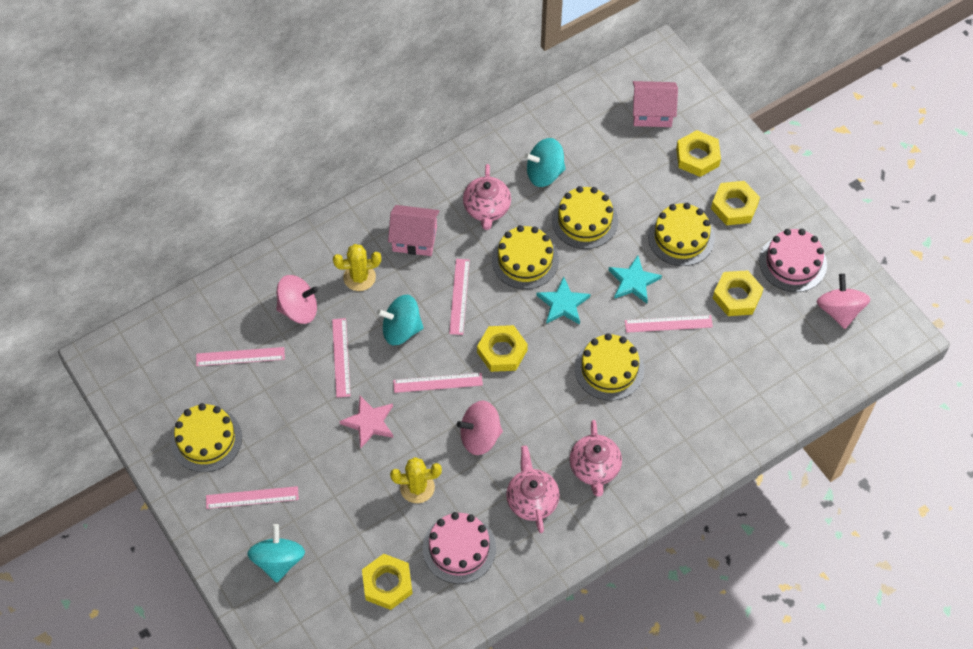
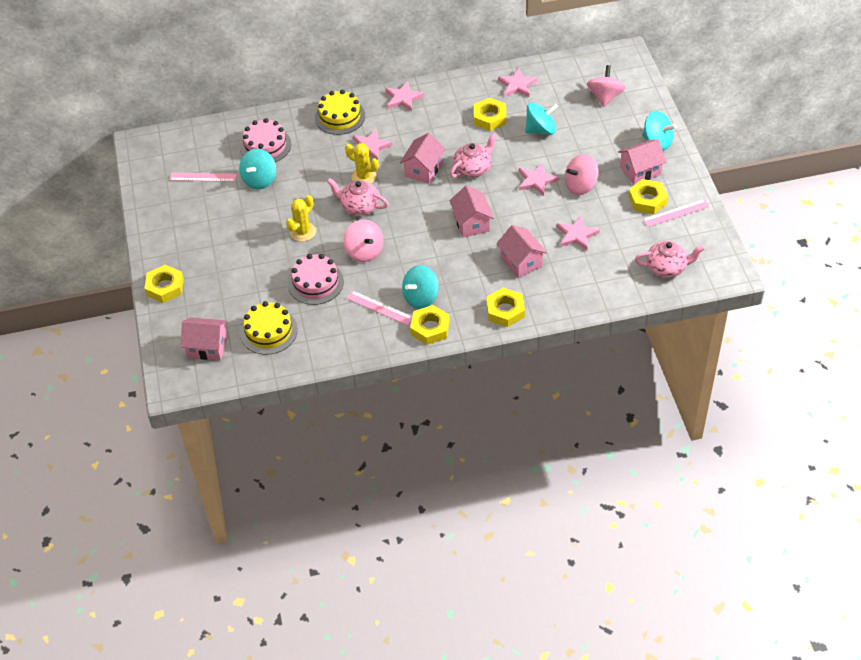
pink house: [388,205,439,256] [633,81,678,127] = 2 -> [181,317,227,360] [400,133,445,184] [450,185,494,238] [496,225,547,278] [618,139,666,185] = 5
pink ruler: [196,347,285,366] [206,486,299,509] [332,318,351,398] [393,373,483,393] [449,259,470,335] [625,315,713,333] = 6 -> [170,173,237,182] [346,291,412,325] [643,199,710,227] = 3
pink star: [339,396,394,449] = 1 -> [353,129,392,160] [386,81,424,111] [498,68,538,97] [519,163,559,196] [557,215,600,250] = 5
turquoise spinning top: [247,524,305,583] [377,295,424,345] [524,138,566,187] = 3 -> [239,149,276,189] [402,265,439,309] [525,103,558,135] [642,111,677,150] = 4
turquoise star: [536,277,591,325] [609,255,662,303] = 2 -> none = 0
yellow cake: [171,403,242,472] [492,225,559,289] [552,186,618,249] [575,333,644,401] [648,203,715,266] = 5 -> [240,301,298,355] [315,90,365,135] = 2

